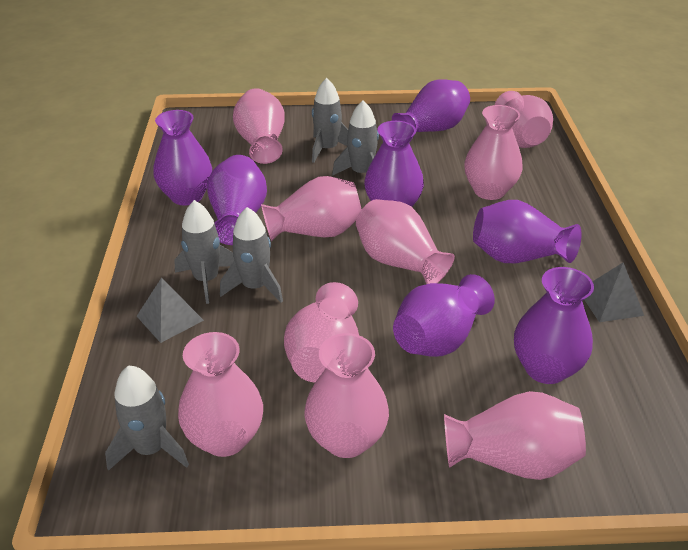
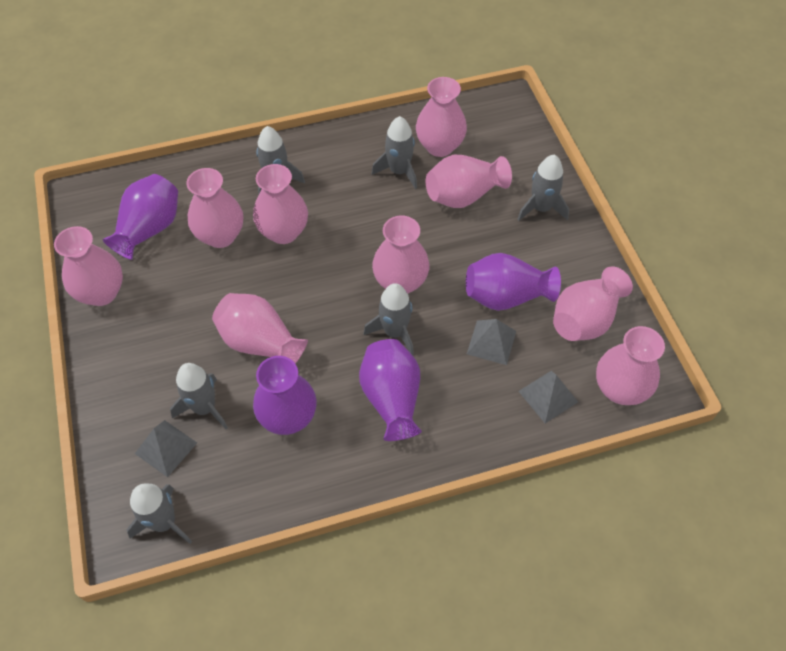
grey pyramid: [137,277,204,343] [584,262,644,322] = 2 -> [135,420,197,477] [467,319,516,365] [519,371,578,423] = 3
grey rocket: [105,365,189,471] [174,200,234,304] [220,207,283,303] [312,78,348,163] [332,100,379,176] = 5 -> [127,484,192,544] [170,363,228,429] [256,126,305,195] [363,283,414,355] [371,116,417,189] [517,155,569,221] = 6
purple vase: [153,110,212,206] [207,155,267,245] [364,121,424,207] [392,79,470,141] [393,274,495,357] [473,200,582,263] [514,267,594,384] = 7 -> [102,174,178,260] [253,356,317,435] [359,339,422,441] [466,253,561,311] = 4

